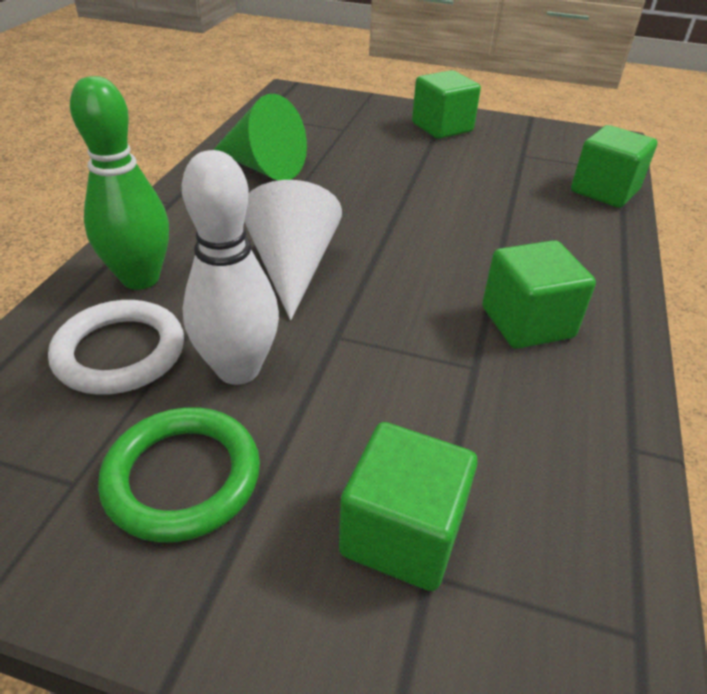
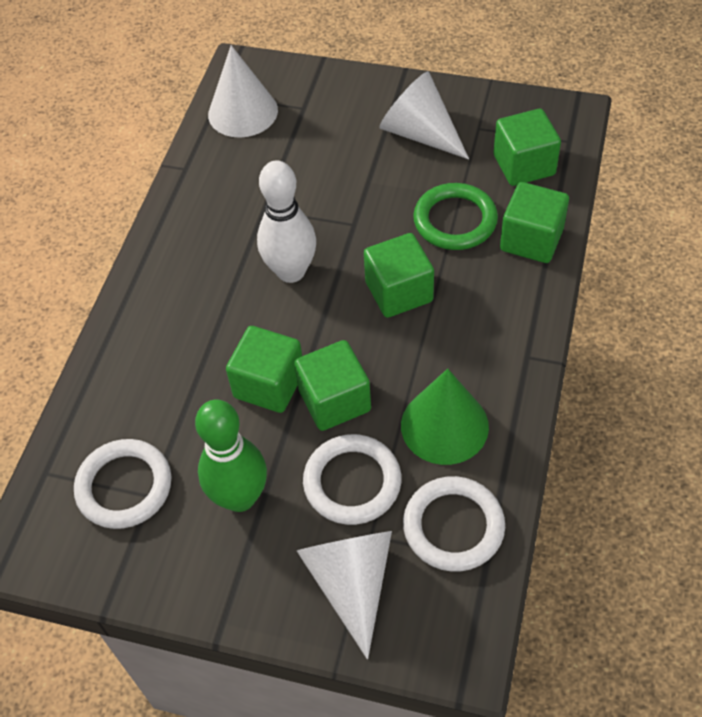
green cube: [339,422,478,591] [412,70,481,139] [482,240,596,349] [571,125,657,208] = 4 -> [226,326,302,413] [294,340,371,431] [364,233,434,318] [493,109,561,186] [500,182,569,263] = 5
white cone: [244,180,342,320] = 1 -> [208,45,278,138] [297,531,392,659] [379,71,469,159] = 3
white ring: [48,300,184,395] = 1 -> [74,439,171,529] [303,434,401,525] [403,476,505,572] = 3

